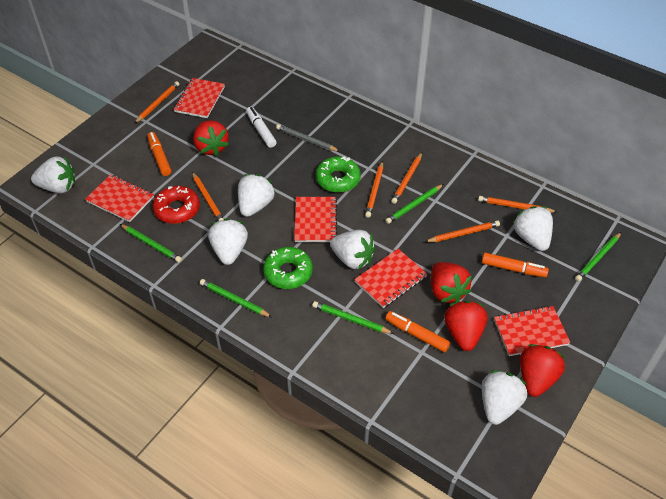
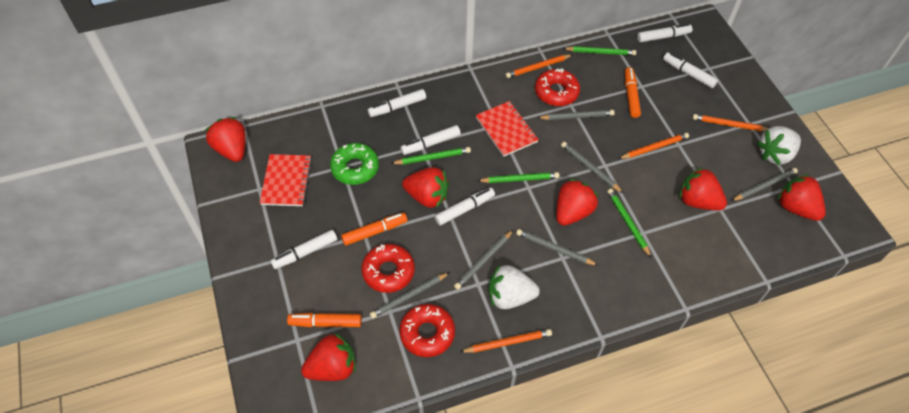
green donut: [263,247,313,289] [316,157,361,193] = 2 -> [330,143,379,185] = 1
green pencil: [120,224,182,262] [200,279,272,317] [312,301,394,334] [385,184,444,224] [575,232,621,282] = 5 -> [391,147,471,164] [477,172,559,183] [562,46,636,55] [607,189,652,258] = 4
grey pencil: [276,124,340,152] = 1 -> [370,272,450,319] [454,230,513,290] [516,229,599,266] [538,110,615,120] [561,142,623,193] [731,168,798,201] = 6
orange pencil: [134,81,179,124] [192,172,224,221] [365,161,383,218] [391,152,422,204] [425,220,500,242] [478,196,557,213] = 6 -> [460,329,552,353] [505,54,572,78] [618,133,689,159] [692,114,769,131] = 4
red donut: [153,186,200,224] = 1 -> [361,244,415,293] [399,304,455,357] [535,68,580,106] = 3
red notebook: [85,174,154,222] [174,78,225,118] [294,197,337,242] [354,249,427,308] [494,306,570,356] = 5 -> [260,154,312,206] [476,101,539,157] = 2
red strawberry: [193,120,229,156] [431,262,471,303] [444,301,488,351] [520,344,565,397] = 4 -> [205,117,246,162] [301,333,356,381] [402,167,449,208] [556,179,598,226] [679,167,727,210] [777,174,826,221] = 6
white marker: [246,107,276,148] = 1 -> [270,230,337,269] [368,89,426,117] [400,125,461,155] [435,187,495,225] [637,24,692,43] [663,52,718,88] = 6
white strawberry: [31,156,75,193] [208,219,248,265] [238,174,275,217] [330,230,375,269] [482,370,527,425] [513,206,553,251] = 6 -> [488,265,540,309] [757,126,801,165] = 2

